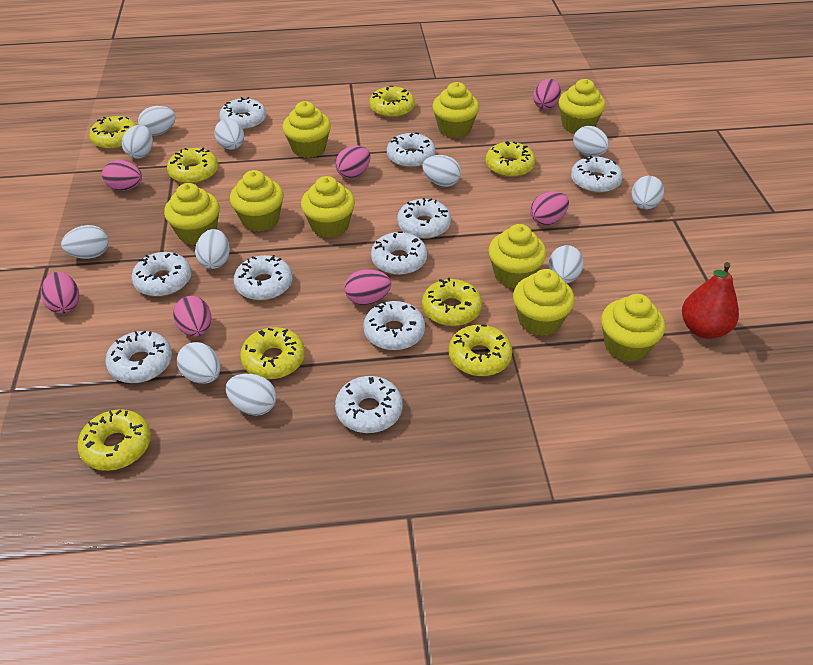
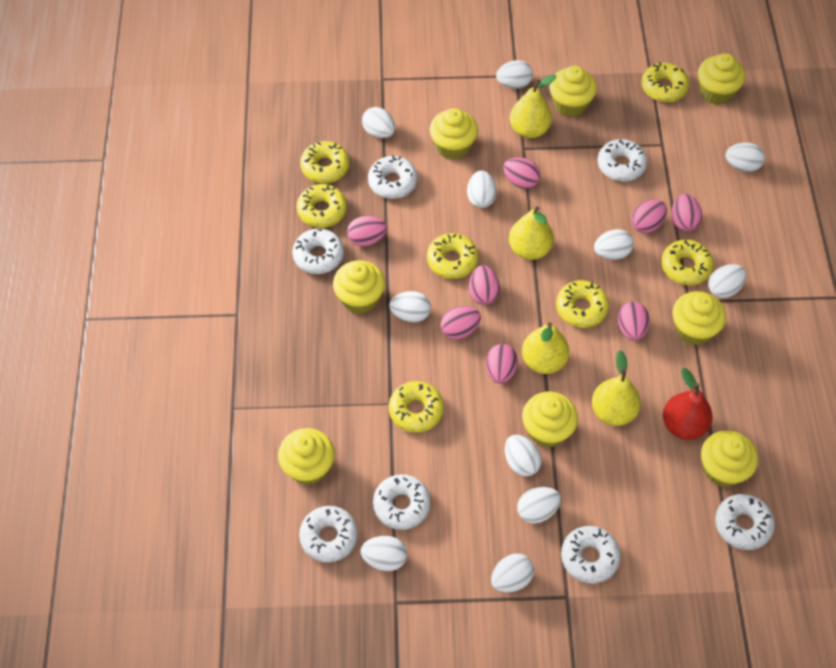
pink egg: [41,272,79,313] [102,160,142,191] [173,296,211,337] [335,145,371,178] [345,269,391,305] [530,191,569,225] [533,79,561,110] = 7 -> [347,216,387,246] [441,306,481,339] [469,265,500,305] [486,344,518,384] [503,157,541,189] [618,302,650,341] [631,199,667,233] [671,194,702,232] = 8
white donut: [105,330,172,383] [131,252,192,297] [219,97,266,131] [234,255,293,300] [335,376,403,433] [363,301,425,350] [371,231,427,275] [387,132,436,168] [397,198,451,239] [571,155,623,193] = 10 -> [292,229,344,274] [299,506,358,563] [368,155,418,199] [373,474,431,530] [561,526,621,584] [597,139,647,181] [715,494,775,550] = 7
yellow cupcake: [164,183,220,245] [230,170,284,232] [282,101,331,158] [301,176,355,238] [433,82,479,138] [488,224,547,288] [513,269,575,336] [558,79,606,134] [601,294,665,362] = 9 -> [278,428,335,485] [333,260,385,314] [430,108,478,160] [522,392,578,448] [549,66,597,117] [673,291,726,345] [698,53,745,105] [701,430,758,487] = 8
yellow donut: [77,409,151,471] [89,116,137,150] [167,147,218,184] [240,327,305,379] [369,86,415,118] [422,278,482,326] [449,324,513,376] [486,141,536,177] = 8 -> [296,184,347,228] [300,141,350,183] [389,381,444,433] [427,233,478,279] [556,280,609,328] [641,62,689,102] [661,239,714,285] = 7
yellow pear: none = 0 -> [509,206,554,260] [510,74,556,138] [522,322,569,374] [592,350,641,426] = 4

